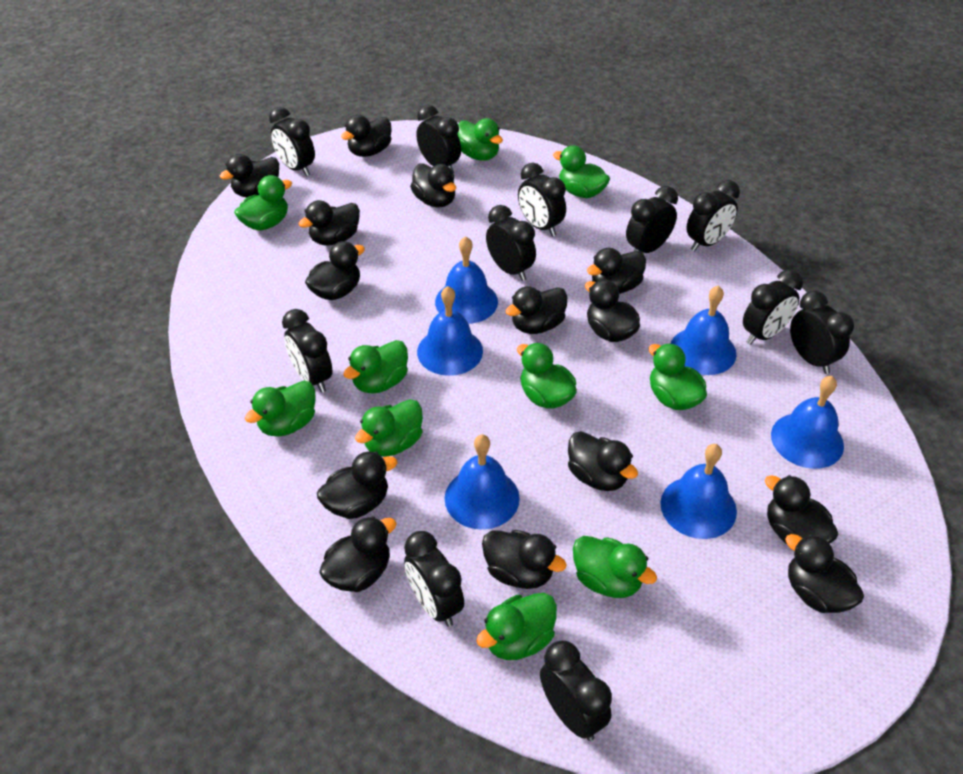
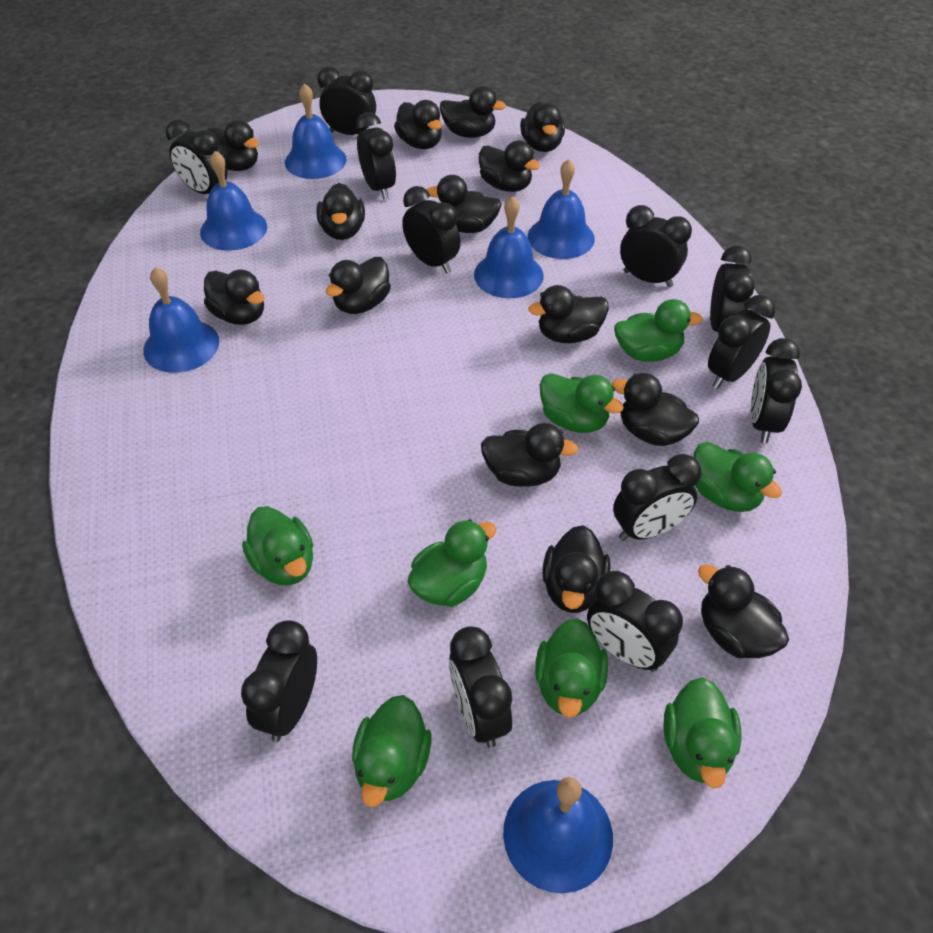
black clock: [269,107,315,176] [282,309,333,393] [404,531,464,627] [416,105,461,173] [486,205,536,281] [518,163,566,236] [540,640,612,741] [626,186,678,253] [686,180,740,251] [743,270,803,345] [790,290,854,374] = 11 -> [166,119,228,194] [241,620,317,742] [317,67,376,135] [356,112,396,200] [402,186,461,274] [449,627,512,748] [587,571,683,672] [613,454,702,541] [620,205,692,287] [708,295,775,389] [710,245,755,332] [751,338,802,443] = 12
green duck: [234,175,292,231] [245,381,316,437] [343,340,408,394] [355,399,423,457] [458,118,503,161] [476,593,557,660] [517,343,577,408] [553,145,610,198] [573,536,657,598] [648,343,707,410] = 10 -> [242,506,313,585] [352,695,432,807] [407,519,497,607] [535,618,608,718] [540,373,624,433] [614,299,703,362] [664,677,742,789] [693,442,782,512] = 8

